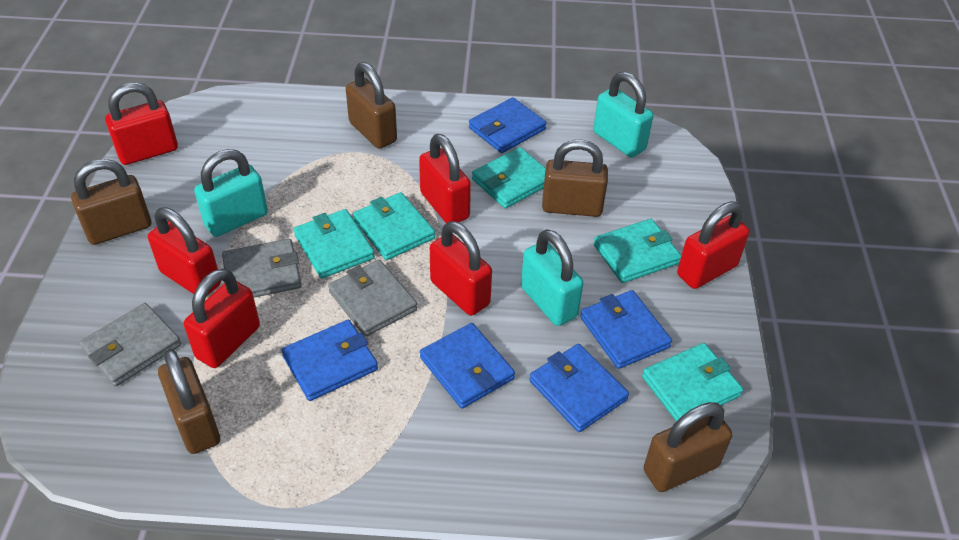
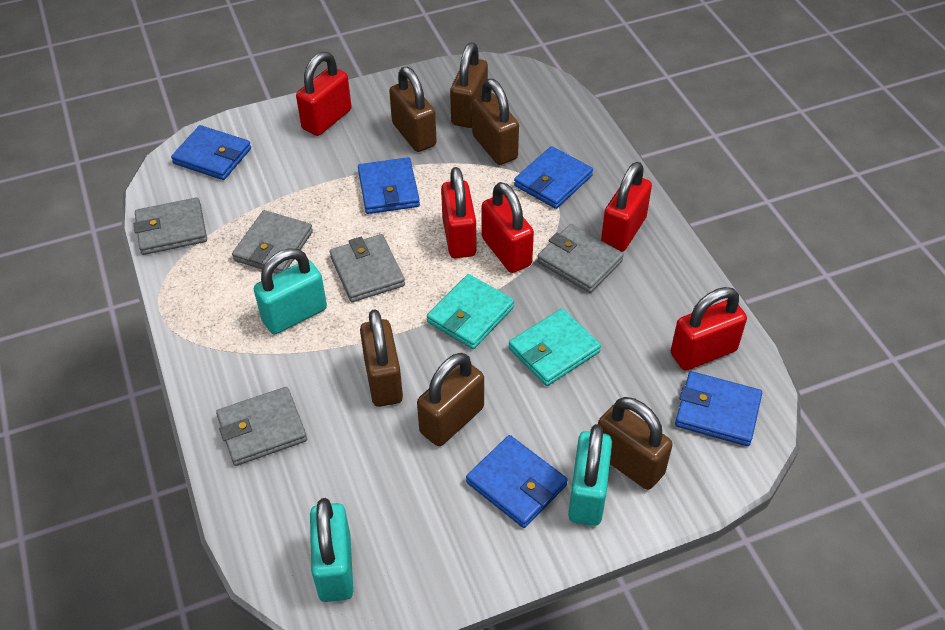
brown padlock: [71,159,151,245] [158,349,220,454] [346,62,397,149] [542,139,608,217] [643,402,732,492] = 5 -> [360,309,403,407] [389,67,437,152] [417,353,484,446] [450,42,488,128] [472,79,519,165] [598,397,673,490] = 6
grey wallet: [79,303,181,387] [222,239,302,298] [328,260,417,337] = 3 -> [134,197,207,255] [216,387,307,466] [232,210,313,274] [330,234,405,302] [537,224,624,293] = 5
red padlock: [105,82,178,165] [148,207,221,295] [184,269,260,368] [419,134,471,223] [430,221,492,316] [677,201,750,289] = 6 -> [296,52,352,136] [441,167,476,258] [482,182,534,273] [601,162,652,252] [671,287,747,371] = 5
turquoise wallet: [294,209,375,279] [353,192,435,260] [472,147,546,209] [593,219,681,283] [642,343,743,422] = 5 -> [427,274,514,349] [509,308,601,386] = 2

